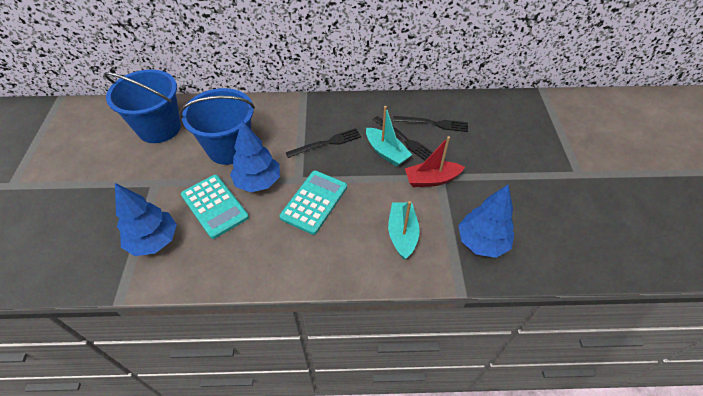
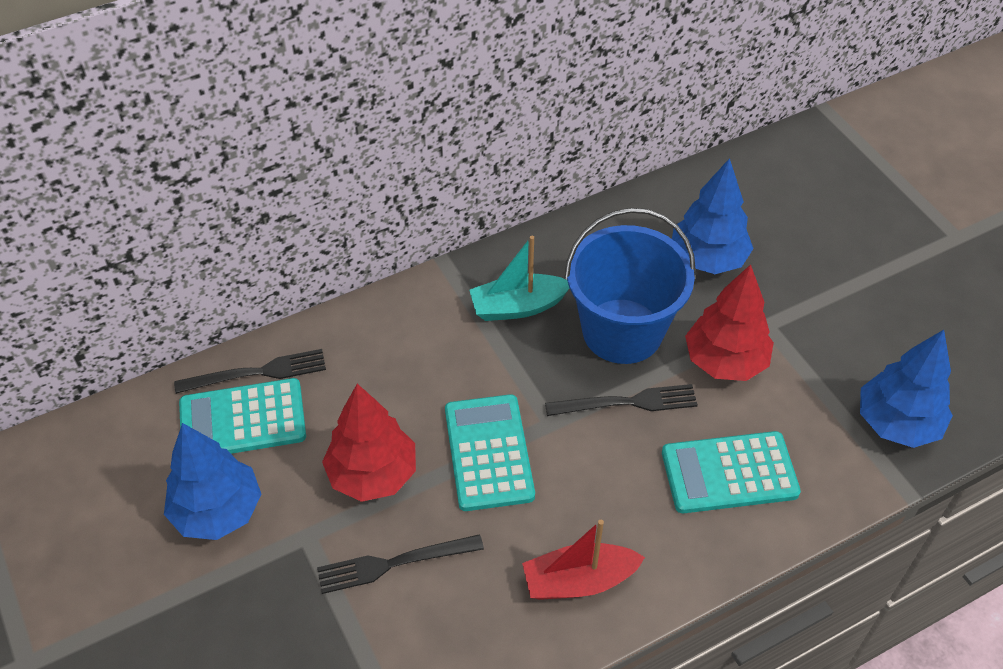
blue bucket: [104,69,181,143] [179,88,255,165] = 2 -> [565,208,696,364] = 1
red tree: none = 0 -> [322,384,416,502] [685,264,774,381] = 2
turquoise boat: [366,106,412,167] [388,201,420,260] = 2 -> [469,236,569,321] = 1
turquoise calculator: [181,175,249,239] [279,171,347,235] = 2 -> [179,378,306,454] [445,394,535,511] [662,431,801,513] = 3

